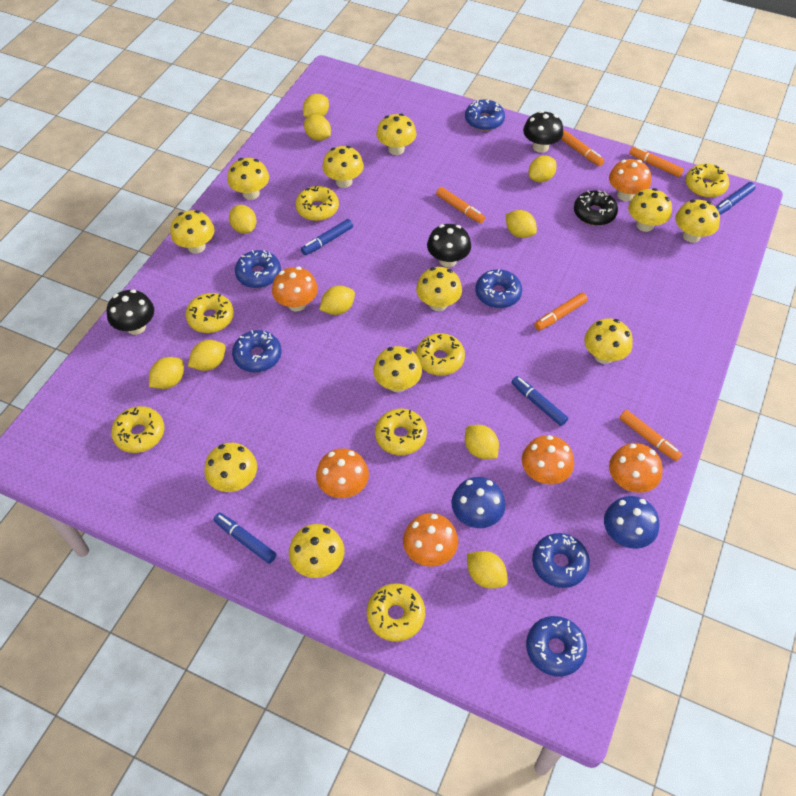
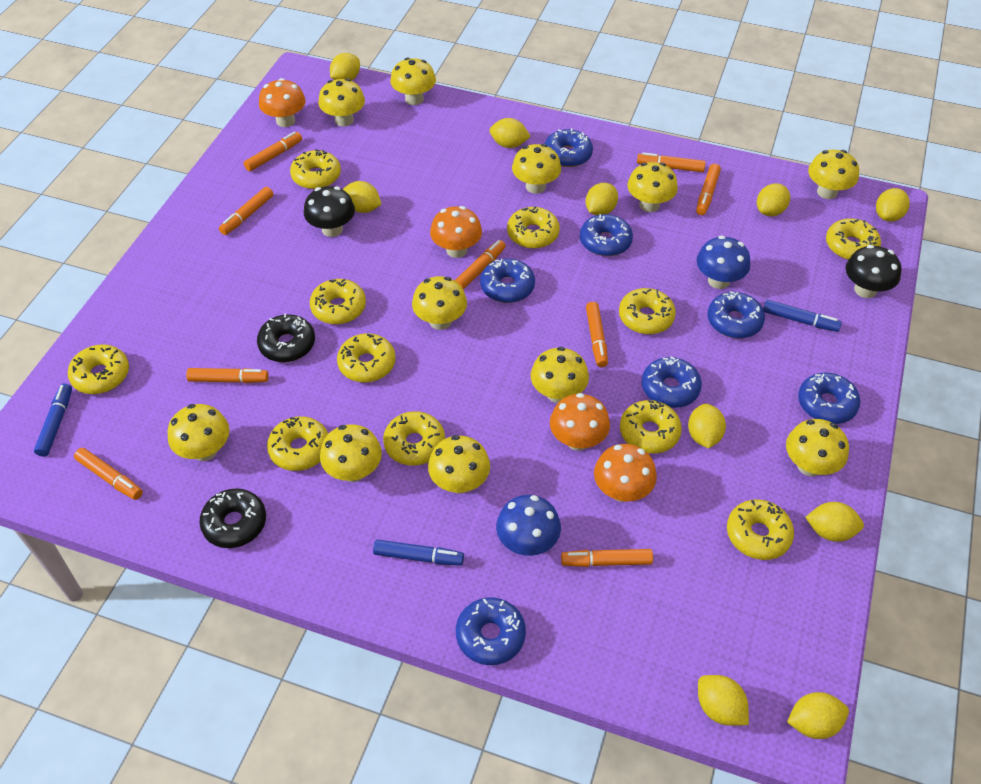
black donut: [574,190,618,226] = 1 -> [199,488,266,548] [257,313,315,362] = 2
black mushroom: [107,289,154,335] [427,224,471,267] [523,111,563,153] = 3 -> [304,186,355,237] [846,245,901,298] = 2
blue donut: [232,330,281,372] [235,250,281,288] [465,100,505,131] [475,269,522,308] [526,616,587,677] [532,533,590,588] = 6 -> [456,597,526,665] [480,258,535,303] [544,128,593,167] [580,214,633,256] [642,357,702,408] [707,291,765,339] [798,372,860,424] = 7
blue marker: [213,513,277,564] [301,219,353,255] [511,376,568,426] [716,182,756,215] = 4 -> [34,383,72,457] [373,539,464,566] [763,300,842,332] = 3
orange marker: [436,187,485,223] [534,293,588,331] [561,130,604,166] [620,410,682,461] [629,146,684,177] = 5 -> [74,448,143,500] [186,368,269,383] [219,187,273,235] [244,132,302,171] [455,240,506,290] [561,549,653,567] [586,302,608,367] [637,152,706,172] [696,164,721,215] = 9
orange mushroom: [272,267,318,311] [316,448,369,498] [403,513,458,567] [522,435,574,484] [609,159,651,201] [609,443,663,493] = 6 -> [259,78,306,127] [430,206,482,258] [550,393,610,451] [594,444,657,502] = 4
yellow donut: [111,406,164,453] [186,293,234,333] [295,186,339,221] [367,583,425,642] [375,409,427,455] [416,333,465,376] [685,164,729,198] = 7 -> [68,344,129,394] [267,416,328,471] [290,149,341,189] [310,279,366,324] [337,333,396,383] [383,411,445,466] [507,206,560,249] [619,288,676,334] [620,400,682,454] [727,499,794,560] [826,218,881,260] = 11

